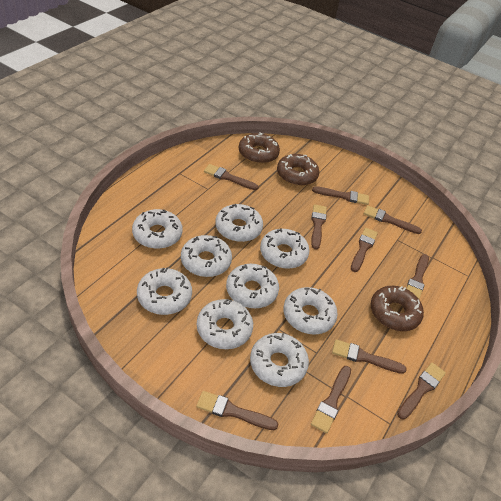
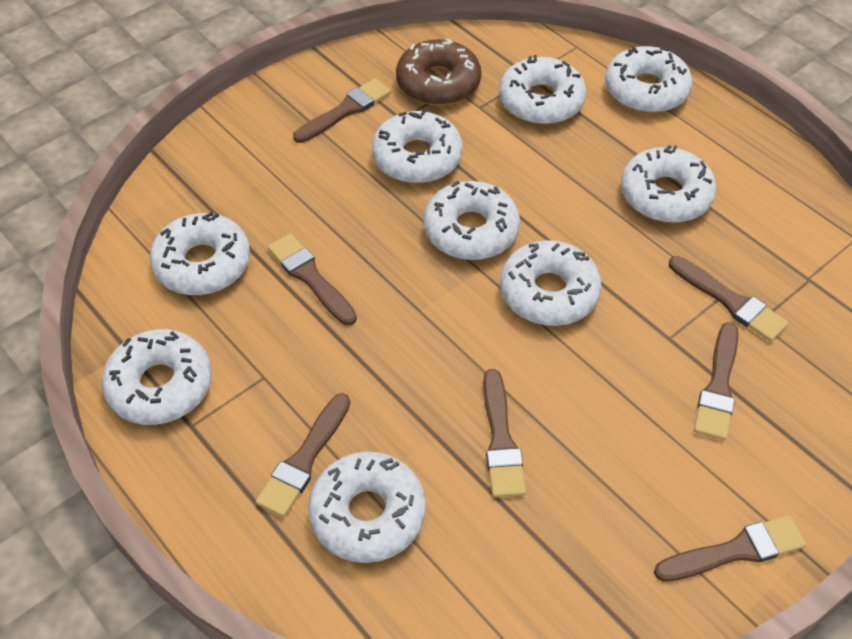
brown brush: [196,391,278,430] [204,164,259,190] [311,204,327,250] [311,366,351,433] [312,186,369,205] [332,339,407,374] [351,228,378,272] [364,205,422,234] [397,363,446,419] [406,254,429,299] = 10 -> [256,393,350,517] [268,234,357,326] [293,78,391,143] [483,369,526,498] [654,515,806,582] [669,256,788,342] [694,322,738,440] = 7
brown donut: [239,133,280,164] [277,154,319,186] [371,286,424,331] = 3 -> [396,39,481,105] = 1

